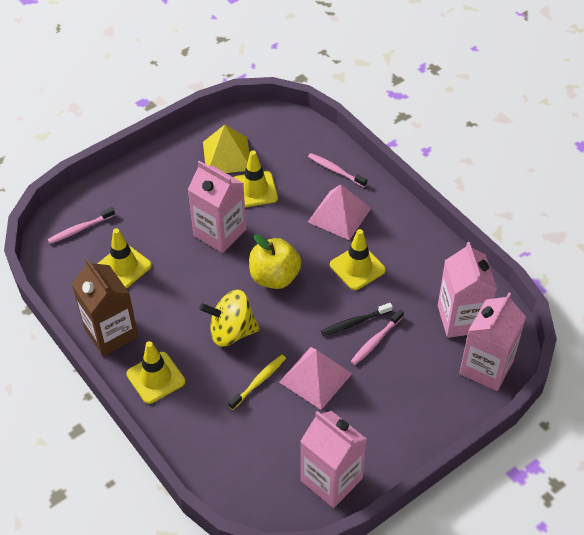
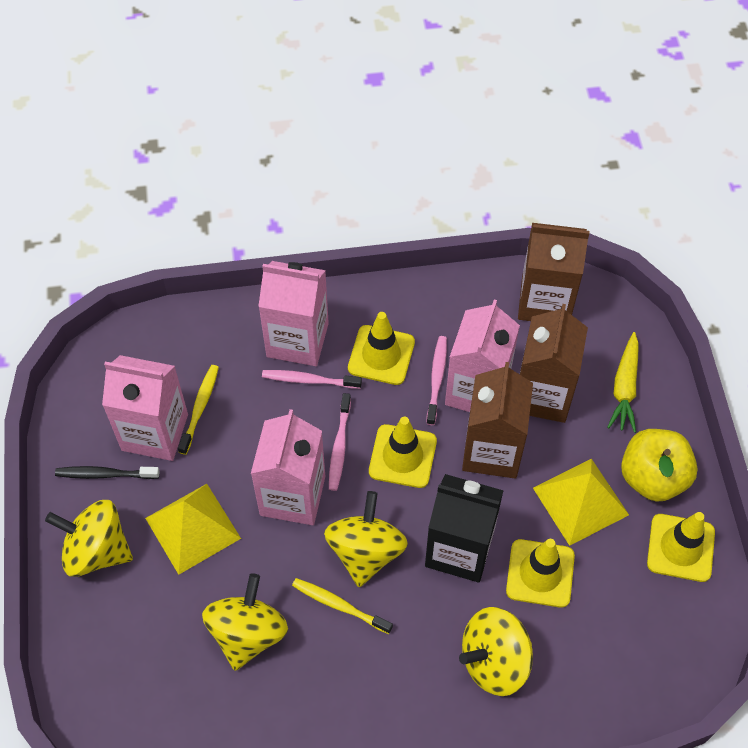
black carton: none = 0 -> [425,474,504,583] = 1
brown carton: [72,259,138,356] = 1 -> [462,362,533,478] [518,223,590,321] [520,304,588,423] = 3
pink pyramid: [279,347,352,410] [308,184,371,240] = 2 -> none = 0
yellow carrot: none = 0 -> [608,332,639,433] = 1
yellow pyramid: [203,125,250,173] = 1 -> [145,484,241,575] [533,458,629,546] = 2
yellow spinning top: [199,290,260,347] = 1 -> [45,500,133,577] [202,573,288,671] [324,491,408,587] [459,607,533,696] = 4
yellow toothbrush: [228,355,286,410] = 1 -> [178,365,219,455] [292,578,393,634] = 2

